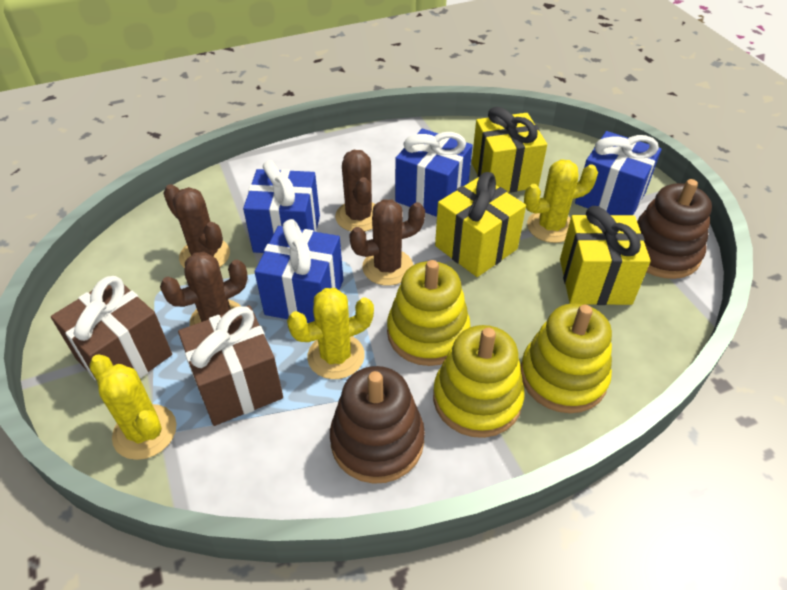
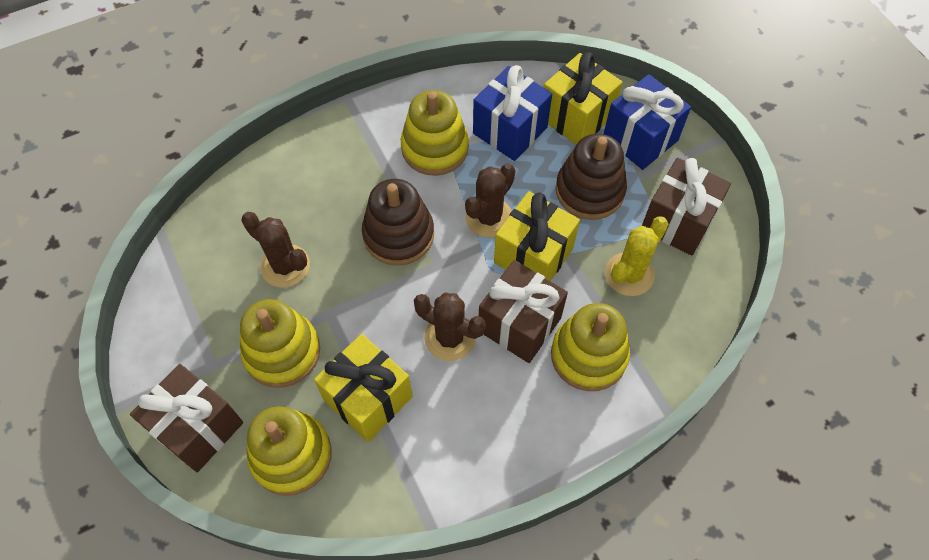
blue gift: [243,160,320,253] [255,219,343,323] [395,129,473,217] [575,131,661,215] = 4 -> [473,65,552,161] [604,74,691,170] = 2
brown cactus: [160,252,248,326] [163,184,230,268] [335,150,376,232] [349,199,425,286] = 4 -> [241,212,310,288] [414,293,486,361] [465,164,515,238] = 3
brown gift: [51,276,172,381] [178,305,283,426] = 2 -> [130,364,243,472] [479,260,568,363] [642,158,731,256] = 3
yellow cactus: [89,354,177,460] [287,288,374,379] [524,159,598,243] = 3 -> [605,217,668,296] = 1
yellow stacking toy: [387,260,471,366] [433,325,524,438] [521,303,612,413] = 3 -> [240,299,320,388] [247,406,332,496] [401,90,469,176] [551,303,630,391] = 4

